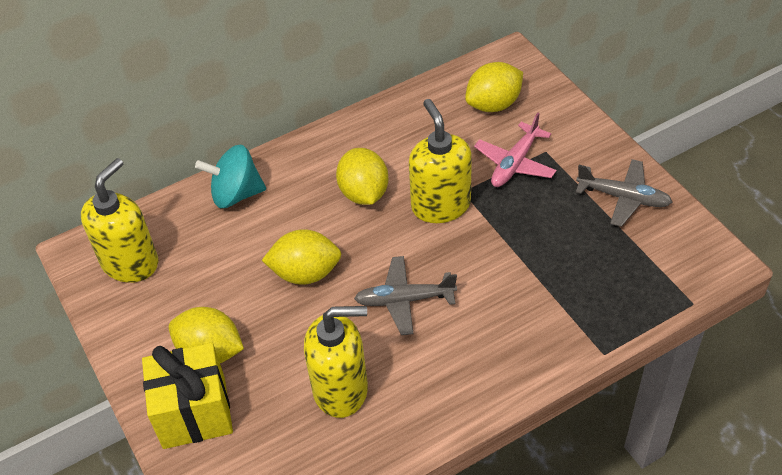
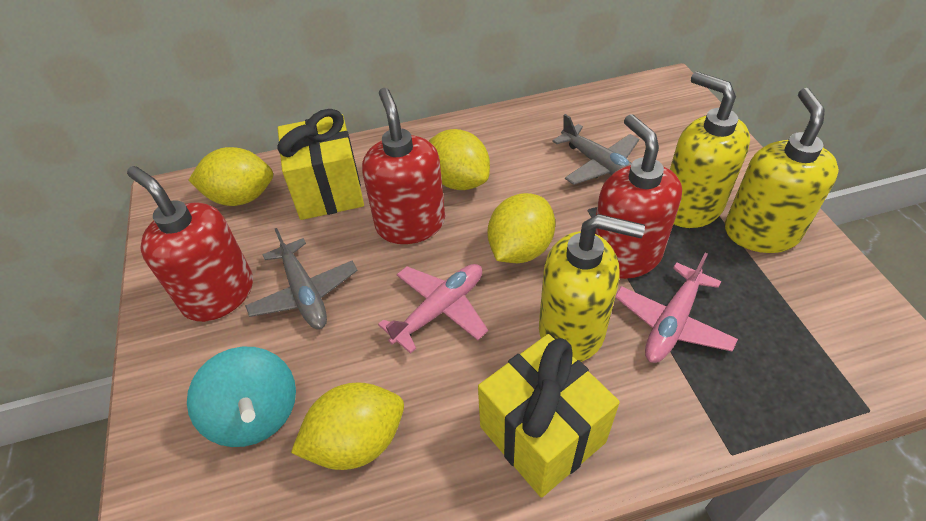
pink plane: [474,113,556,187] = 1 -> [378,264,488,354] [615,253,738,363] = 2
red soap dispenser: none = 0 -> [127,166,253,322] [362,88,445,244] [595,114,682,279] = 3
yellow gift: [142,343,233,449] = 1 -> [277,109,364,220] [478,334,620,498] = 2

